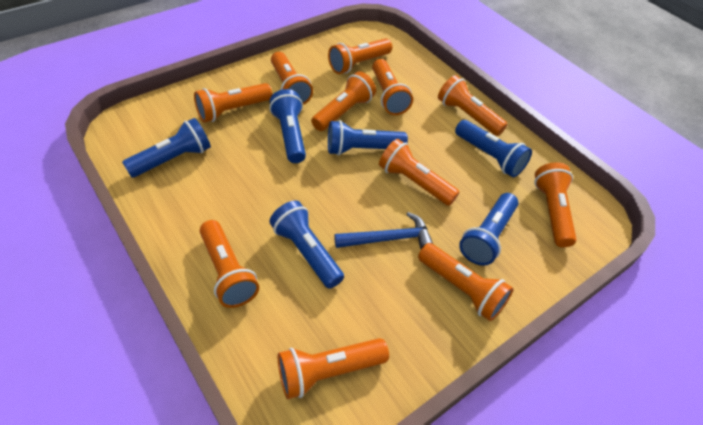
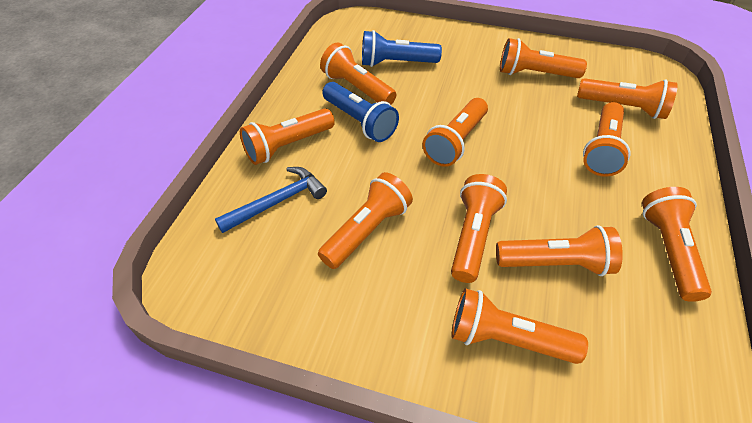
blue flashlight: [122,118,211,178] [269,89,306,163] [269,200,344,289] [328,120,408,155] [455,120,532,177] [459,193,518,266] = 6 -> [322,82,399,142] [362,30,442,67] = 2

